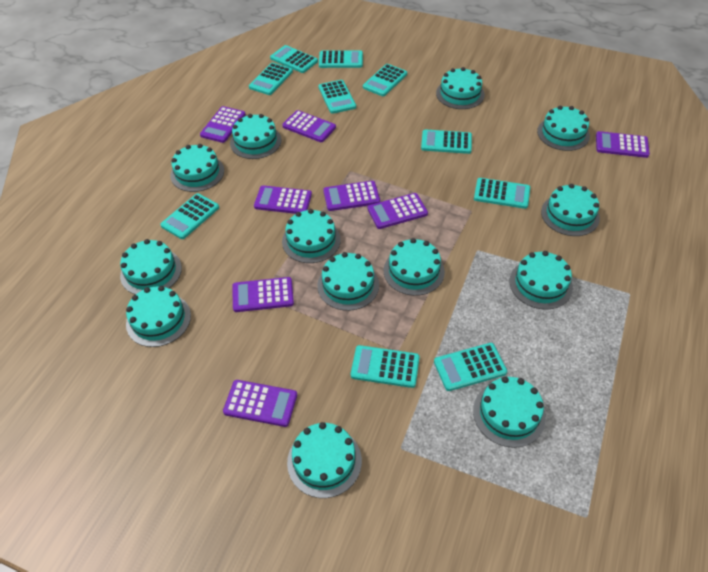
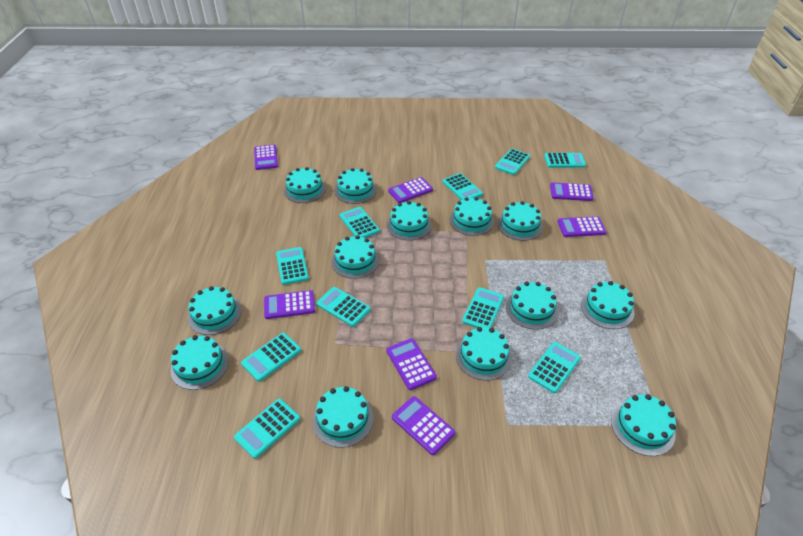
purple calculator: [200,106,246,143] [223,380,297,427] [232,277,294,312] [254,185,312,214] [282,110,336,142] [323,181,380,211] [368,193,428,229] [596,131,650,158] = 8 -> [254,145,278,170] [264,290,315,319] [386,338,437,390] [388,177,433,203] [392,396,455,455] [550,182,594,201] [557,217,606,237] = 7

